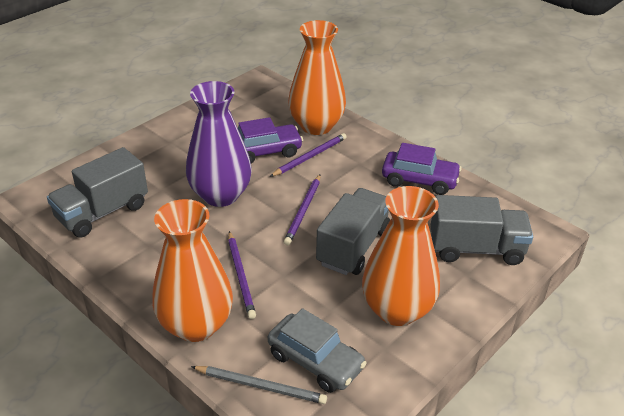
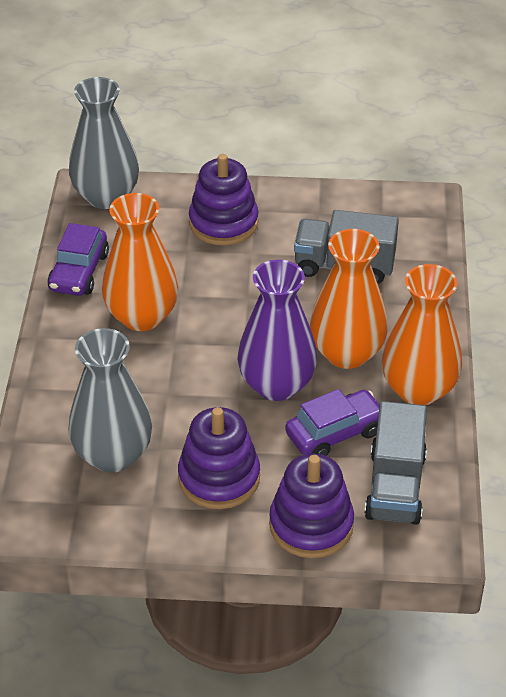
grey car: [268,308,367,393] = 1 -> none = 0
grey pencil: [191,366,327,404] = 1 -> none = 0
grey truck: [47,147,148,237] [316,188,390,275] [431,195,533,265] = 3 -> [294,210,399,284] [364,401,427,525] = 2
grey vase: none = 0 -> [68,328,152,473] [69,77,139,209] = 2
purple pencil: [228,231,256,319] [270,133,347,177] [284,174,321,245] = 3 -> none = 0
purple stacking toy: none = 0 -> [178,407,260,509] [189,154,258,245] [269,453,354,558] = 3

